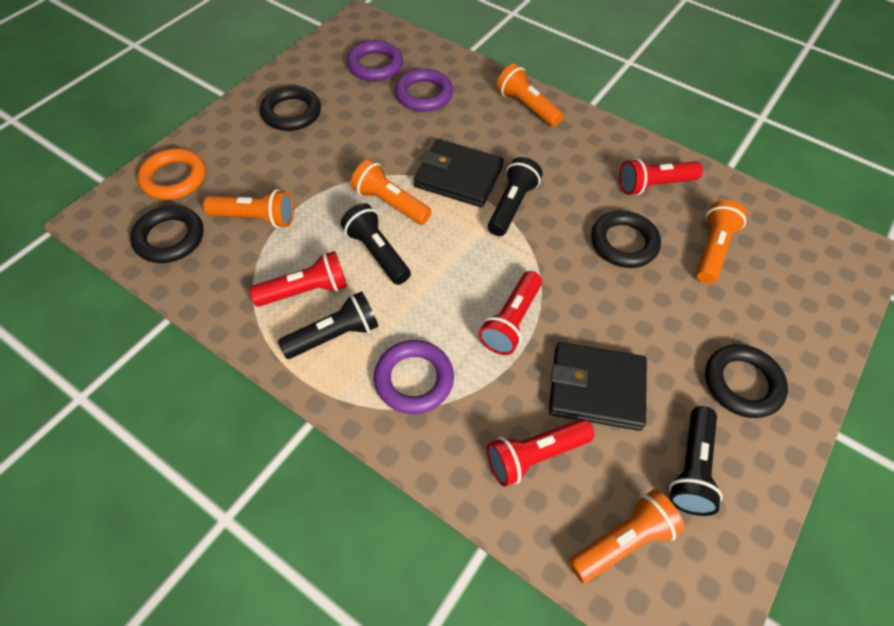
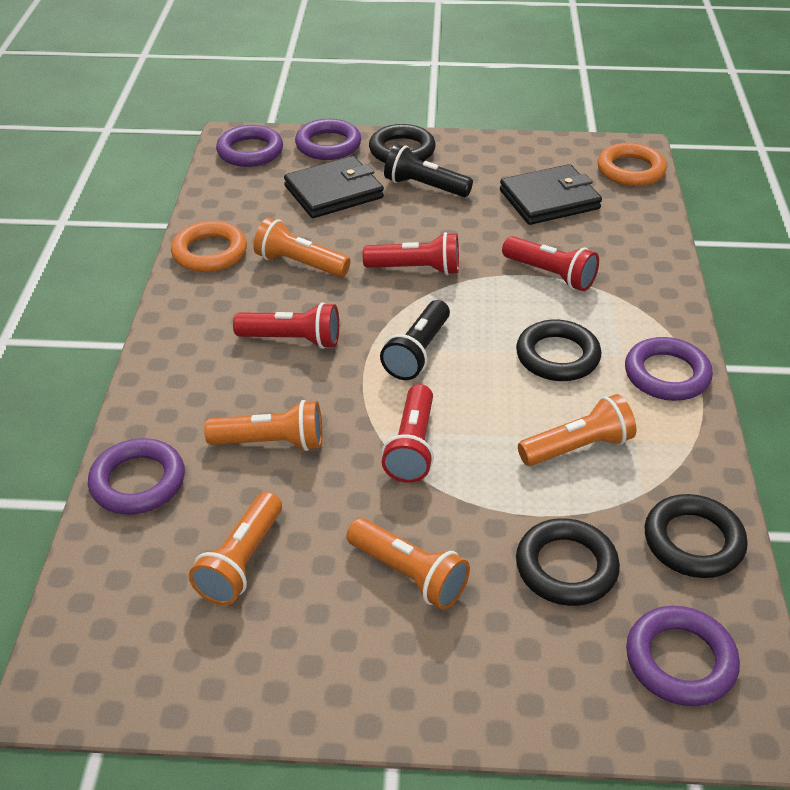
black flashlight: [278,291,379,359] [341,203,411,285] [488,157,542,236] [669,406,723,516] = 4 -> [380,300,450,380] [384,144,473,197] = 2
orange ring: [137,148,206,200] = 1 -> [171,221,247,272] [598,143,667,186] = 2
purple ring: [347,40,403,81] [374,340,454,414] [395,68,453,112] = 3 -> [88,438,185,515] [216,125,283,167] [295,119,361,160] [625,337,713,401] [626,606,740,706] = 5

